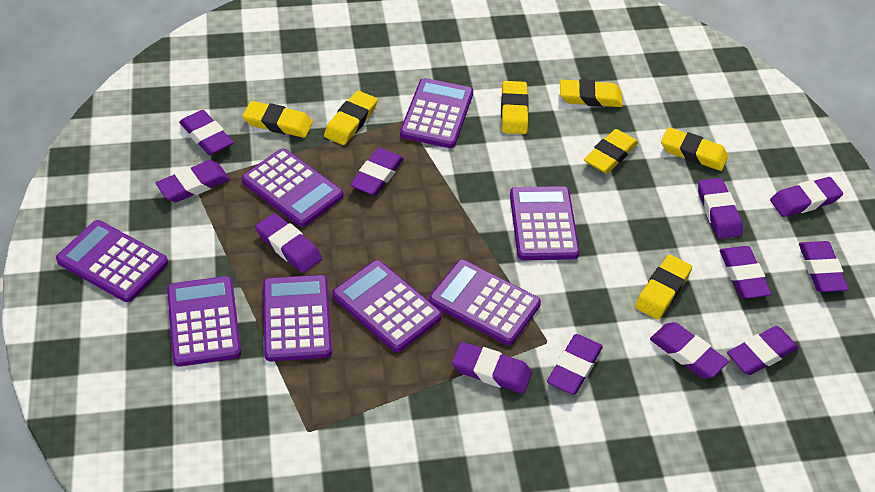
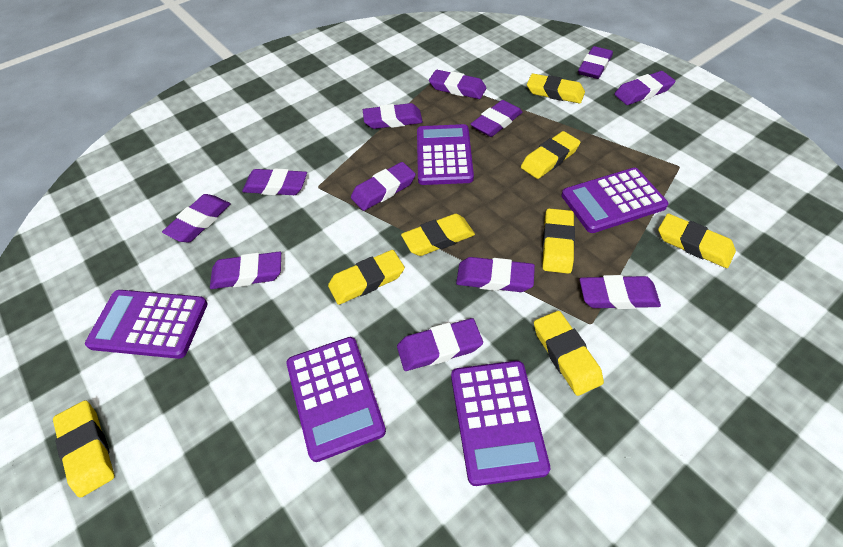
purple calculator: [56,220,168,302] [167,276,241,367] [242,148,343,227] [263,275,332,362] [333,260,442,352] [400,78,473,148] [429,259,541,345] [510,186,580,260] = 8 -> [85,290,208,359] [287,337,386,462] [417,124,474,185] [451,361,550,486] [561,168,668,233] = 5
yellow eraser: [243,101,313,138] [324,91,378,145] [501,81,529,134] [560,79,623,107] [584,129,638,174] [635,254,692,320] [661,127,728,171] = 7 -> [53,400,115,498] [328,250,405,305] [401,214,475,256] [521,131,581,179] [527,74,585,104] [534,311,604,396] [542,208,575,274] [658,214,736,268] = 8

